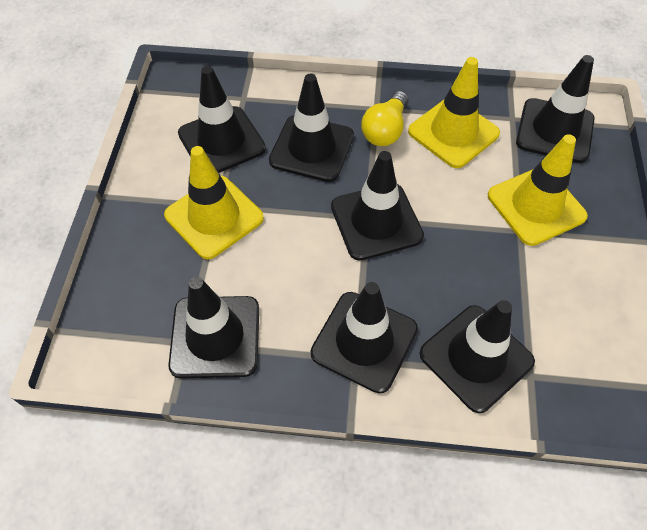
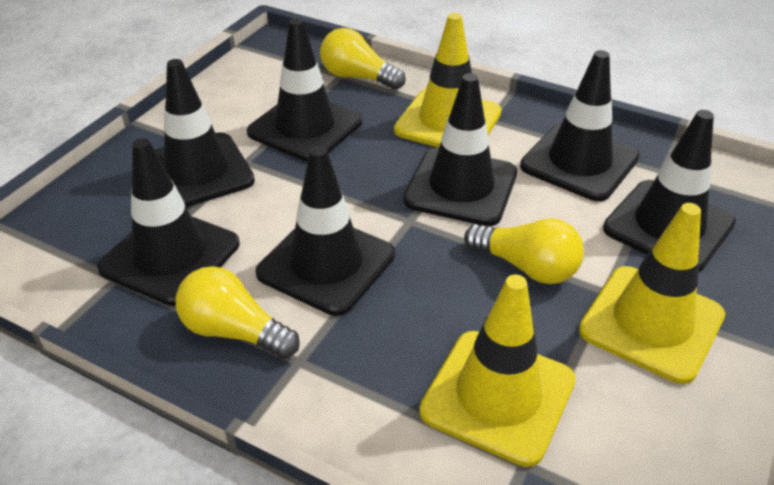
yellow light bulb: [361,91,408,146] = 1 -> [175,266,300,359] [320,28,406,90] [464,218,584,284] = 3

